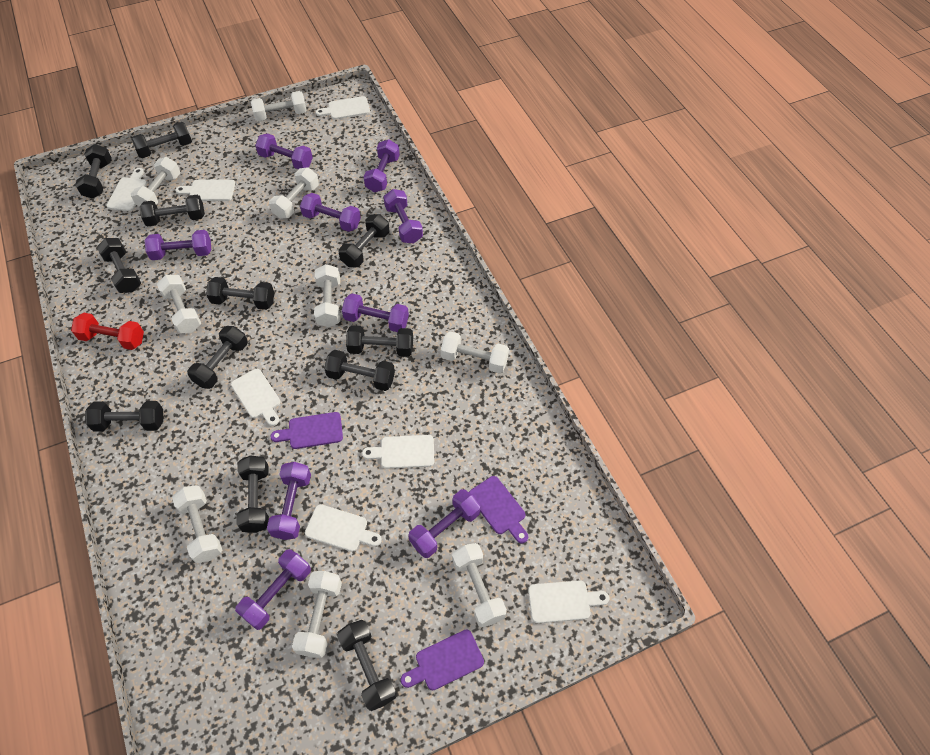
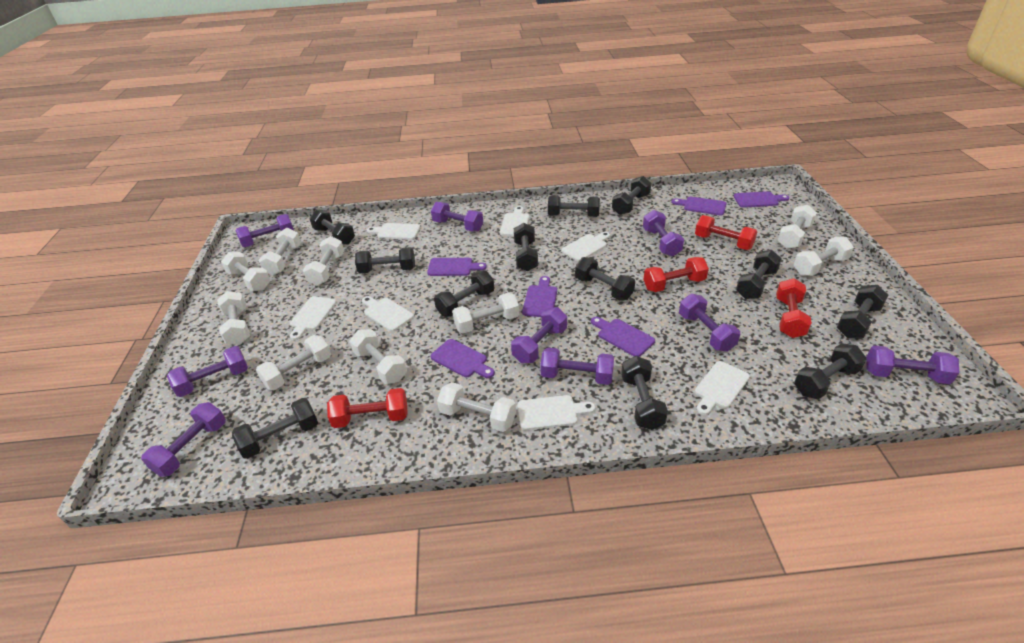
purple cutting board: [270,412,343,449] [401,629,484,690] [469,476,528,543] = 3 -> [427,258,487,276] [430,339,495,378] [522,276,557,317] [591,317,655,357] [672,197,727,215] [734,191,789,207] = 6
red dumbbell: [71,313,144,350] = 1 -> [327,388,408,428] [643,257,709,292] [695,215,758,250] [776,278,812,338] = 4
white dumbbell: [131,157,180,207] [157,275,201,333] [172,485,222,563] [251,91,307,121] [269,167,319,219] [292,571,342,658] [314,264,340,327] [441,331,509,373] [452,543,507,627] = 9 -> [217,291,250,345] [221,252,271,291] [256,335,331,390] [258,228,301,275] [303,236,344,286] [350,329,407,384] [437,382,516,432] [452,293,519,334] [778,205,817,249] [794,237,854,276] = 10

